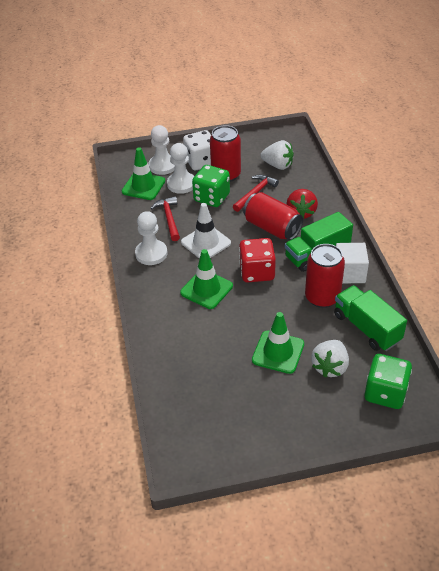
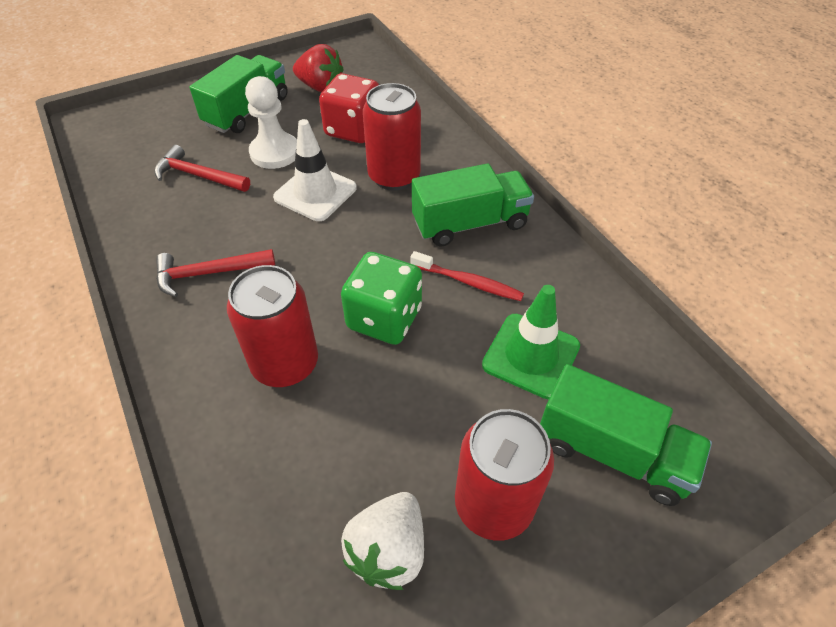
green dice: [192,165,230,207] [364,354,412,409] = 2 -> [341,252,422,345] = 1
green traffic cone: [122,147,165,200] [180,249,233,309] [252,312,304,374] = 3 -> [482,285,580,399] = 1
green truck: [285,212,353,272] [334,285,407,351] = 2 -> [189,55,288,133] [412,163,534,247] [540,364,712,506] = 3
red toothbrush: none = 0 -> [410,251,524,301] = 1
white cube: [336,243,369,283] = 1 -> none = 0
white dice: [183,130,211,170] = 1 -> none = 0
white pawn: [135,211,168,265] [148,125,175,175] [167,143,194,194] = 3 -> [245,76,297,169] = 1
white strawberry: [261,140,294,170] [311,340,349,377] = 2 -> [341,492,424,590] = 1

